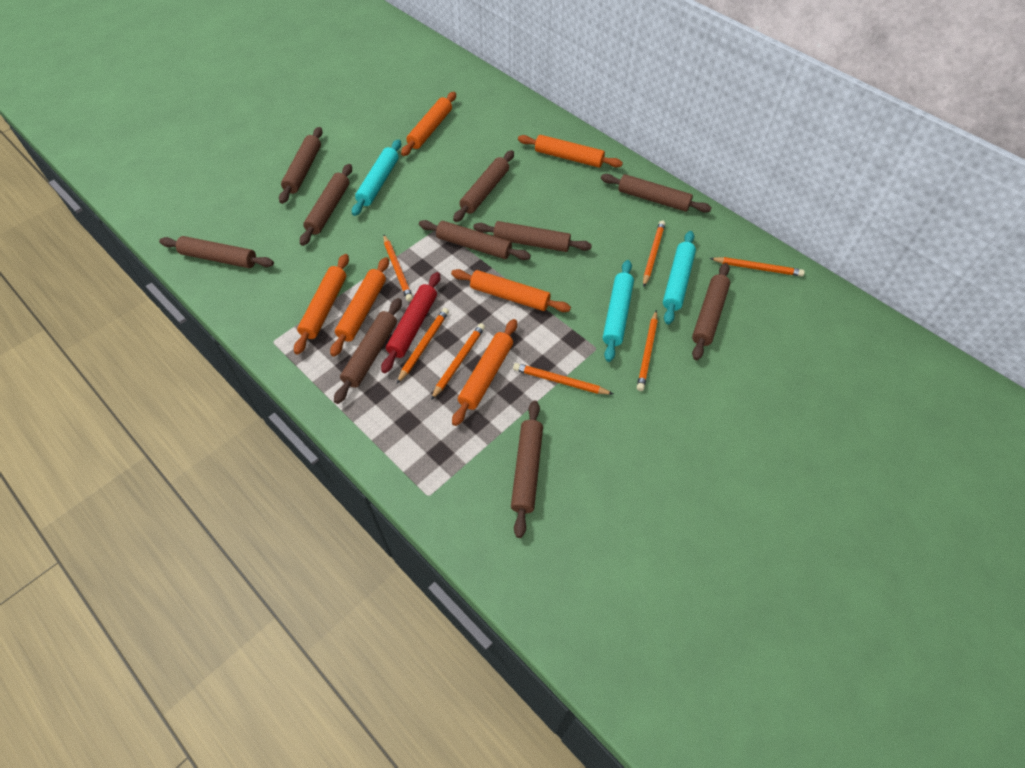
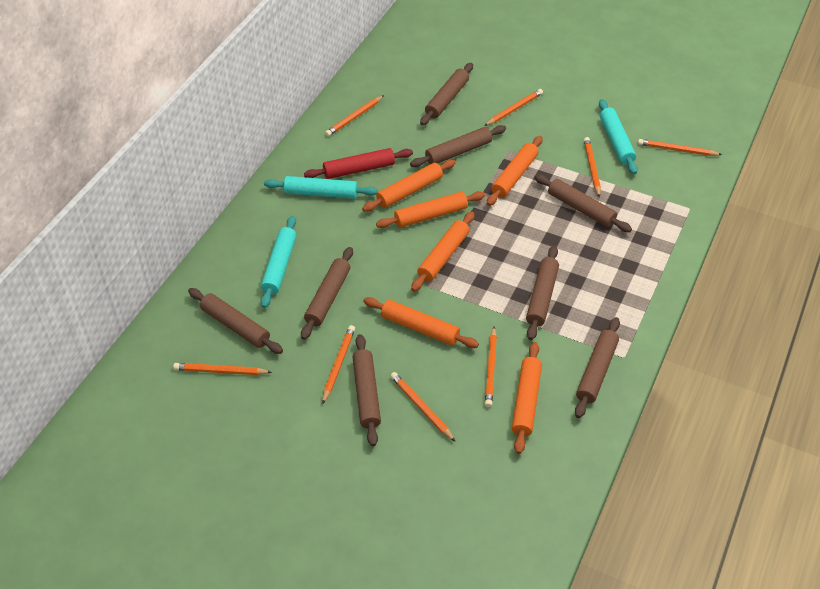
brown rolling pin: [159,236,274,268] [279,127,323,204] [300,164,352,246] [334,298,402,404] [419,220,531,260] [453,150,514,222] [473,221,592,252] [511,400,543,538] [601,174,712,212] [692,263,730,360] = 10 -> [188,288,283,354] [301,247,353,340] [353,334,381,446] [410,125,506,167] [420,63,473,125] [526,245,559,340] [534,174,632,232] [575,317,620,418] = 8
orange pencil: [383,235,413,302] [397,308,449,383] [431,323,485,400] [513,363,613,395] [637,310,658,391] [643,221,665,287] [709,257,805,276] = 7 -> [173,363,272,375] [322,325,355,404] [325,95,384,136] [390,372,456,442] [484,89,543,126] [485,327,497,407] [584,137,601,197] [638,139,722,156] = 8

